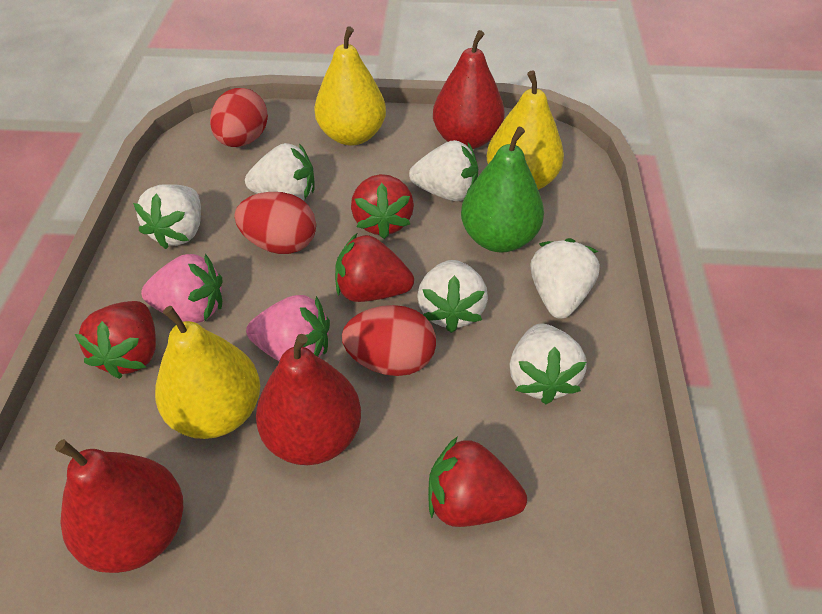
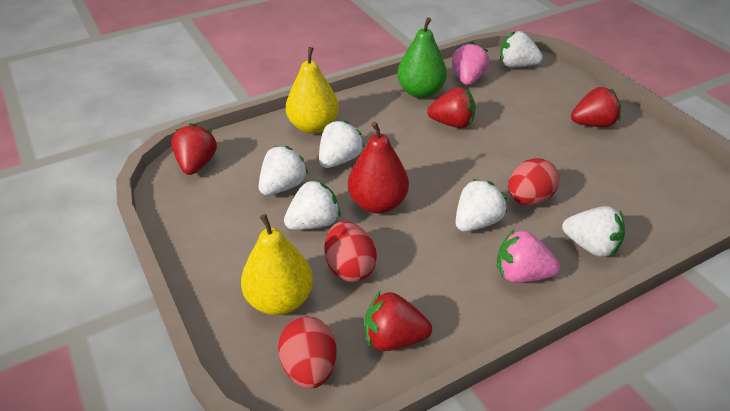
red pear: [55,439,183,573] [256,334,361,465] [433,30,505,149] = 3 -> [348,122,409,213] = 1
yellow pear: [155,306,260,439] [314,26,386,146] [487,70,564,190] = 3 -> [241,214,313,315] [286,47,339,134] = 2

